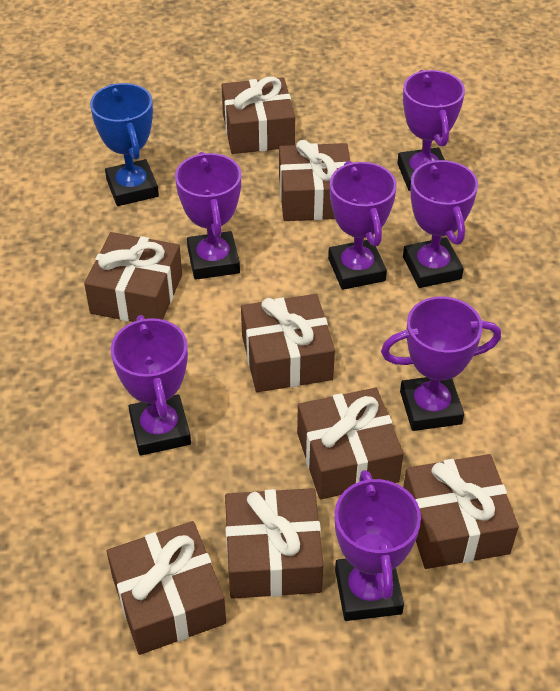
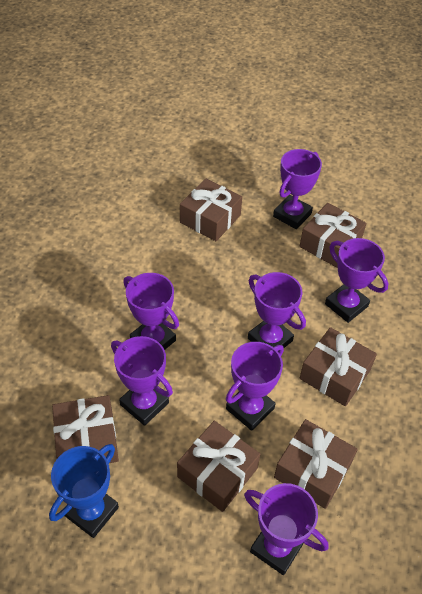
brown gift: [84,232,182,322] [107,521,226,655] [222,77,295,154] [225,488,324,599] [241,294,335,392] [279,140,350,221] [297,388,404,499] [403,454,519,569] = 8 -> [52,395,119,463] [177,421,260,512] [180,179,242,241] [274,419,358,509] [300,203,367,268] [300,327,377,406] = 6

